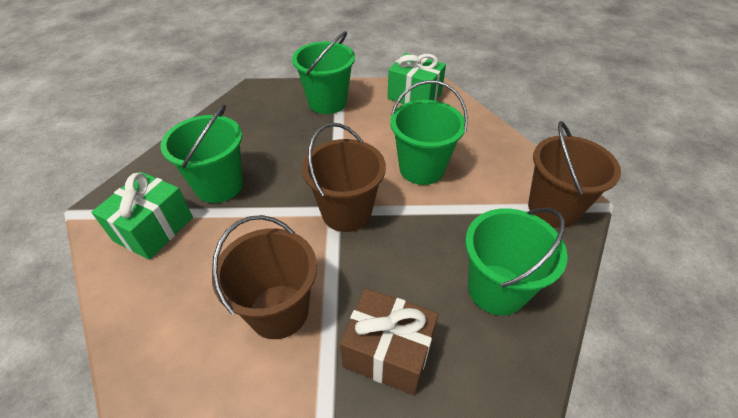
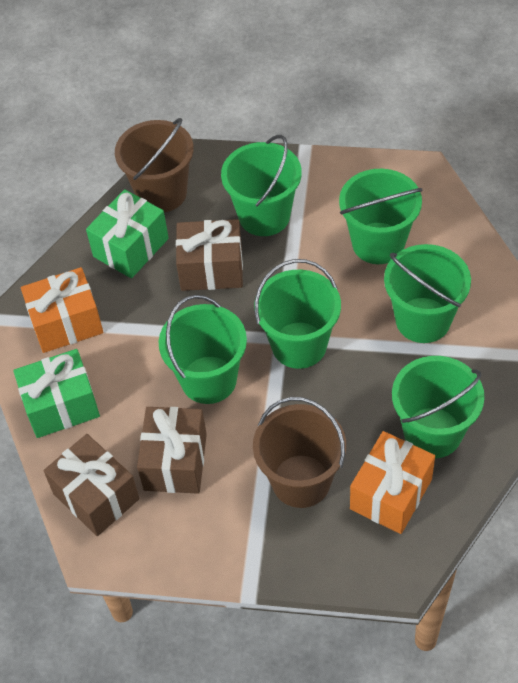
brown bucket: [212,215,317,339] [302,123,386,232] [528,121,621,228] = 3 -> [115,118,194,212] [253,397,346,508] = 2
brown gift: [340,288,439,395] = 1 -> [44,434,140,536] [137,407,207,494] [176,219,243,291] = 3
green bucket: [160,105,243,203] [292,31,355,114] [390,80,468,185] [465,208,568,315] = 4 -> [159,295,247,404] [221,135,302,236] [254,259,341,369] [339,169,422,264] [384,244,471,343] [392,356,485,458] = 6
orange gift: none = 0 -> [21,267,103,353] [350,431,435,534] = 2

